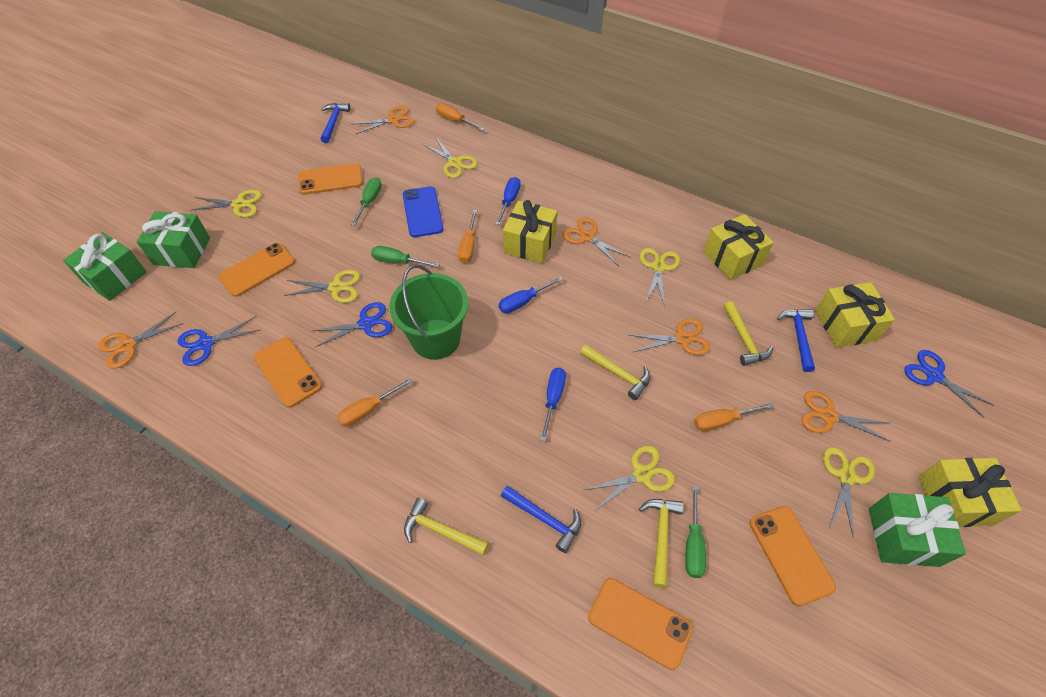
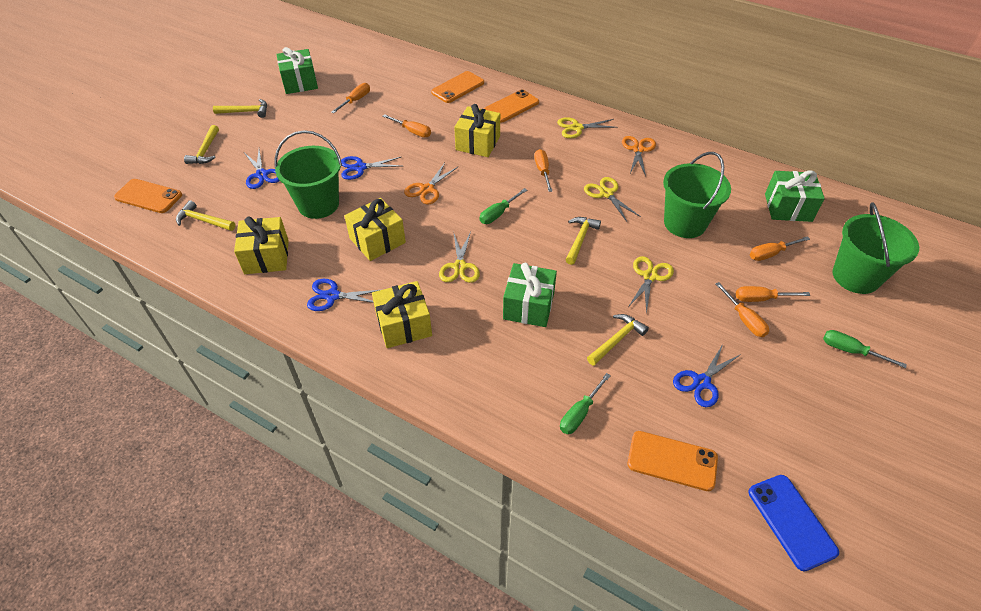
blue hammer: [321,103,351,143] [501,486,581,553] [777,309,815,372] = 3 -> none = 0
blue scissors: [178,316,260,366] [312,302,392,347] [904,350,994,418] = 3 -> [245,150,280,189] [307,279,380,311] [341,156,401,180] [673,344,741,407] = 4
blue screwdriver: [496,177,521,225] [499,276,563,313] [540,368,566,441] = 3 -> none = 0
green bucket: [390,265,468,360] = 1 -> [274,130,342,219] [663,152,731,238] [832,202,919,294] = 3
orange phone: [218,243,295,297] [254,337,322,408] [298,163,363,195] [588,578,693,670] [750,506,836,606] = 5 -> [114,179,182,213] [431,71,484,103] [484,90,539,123] [628,431,718,491] = 4
orange scissors: [98,312,183,368] [353,106,414,134] [562,217,630,266] [629,318,710,355] [802,391,891,442] = 5 -> [404,163,458,204] [622,136,656,176] = 2
orange screwdriver: [337,378,413,427] [436,103,485,131] [458,210,477,263] [694,403,774,431] = 4 -> [331,83,370,113] [382,114,431,137] [534,149,553,192] [715,282,769,337] [736,286,810,302] [750,236,810,261] = 6
yellow hammer: [404,498,489,555] [580,345,650,400] [639,499,684,588] [724,301,773,366] = 4 -> [176,200,235,231] [184,125,219,164] [213,99,267,118] [566,217,601,265] [587,314,649,366] = 5
yellow scissors: [192,190,262,217] [283,270,360,303] [423,136,477,178] [584,446,675,510] [639,248,680,307] [823,447,875,538] = 6 -> [439,231,480,283] [557,117,618,138] [584,177,641,222] [628,256,674,314] = 4

